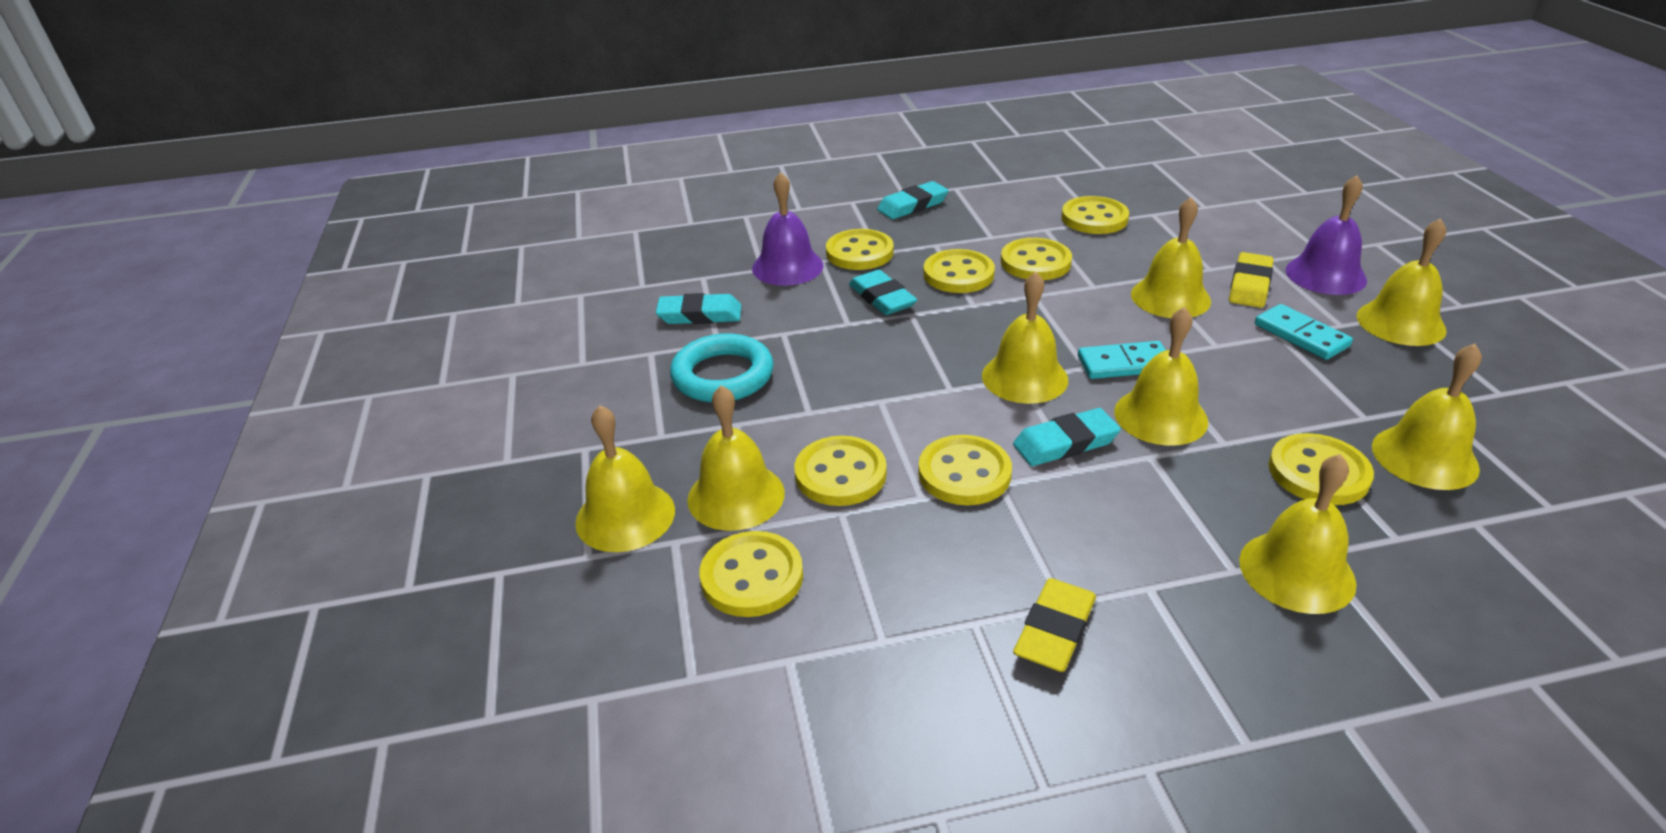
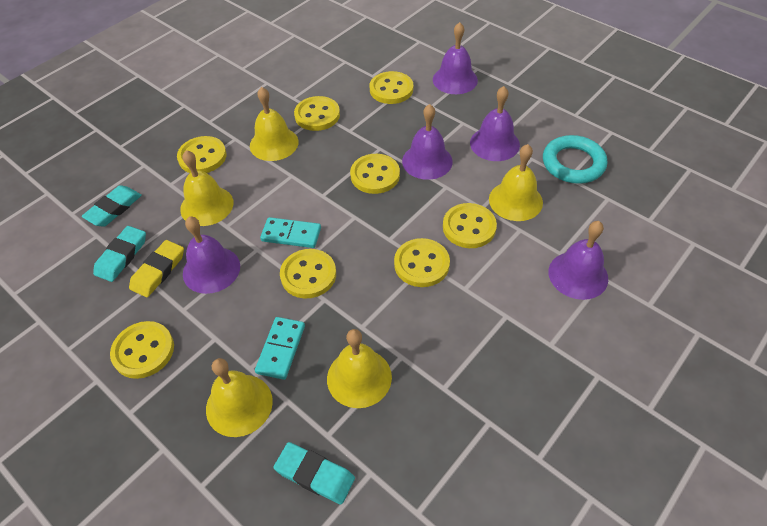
purple bell: [752,172,824,286] [1285,175,1367,295] = 2 -> [183,216,240,294] [402,104,453,180] [433,22,478,94] [470,86,520,161] [549,221,608,300] = 5
turquoise eraser: [656,293,742,324] [849,270,917,315] [877,181,949,219] [1013,408,1121,466] = 4 -> [81,185,142,227] [93,226,146,282] [273,442,355,505] = 3
yellow bell: [575,405,675,552] [687,385,785,531] [982,272,1068,404] [1114,307,1208,446] [1131,197,1211,318] [1239,454,1357,614] [1357,218,1447,346] [1372,344,1482,490] = 8 -> [180,150,234,226] [206,358,273,437] [250,87,299,161] [327,329,392,408] [489,144,543,221] = 5
yellow eraser: [1013,578,1096,672] [1229,252,1274,308] = 2 -> [129,240,184,298] = 1

